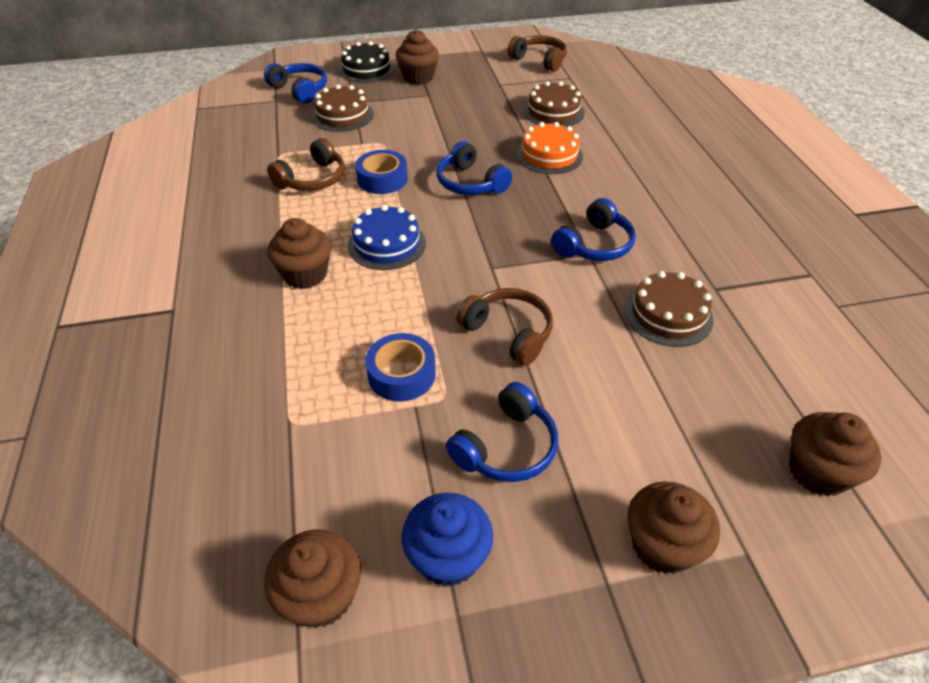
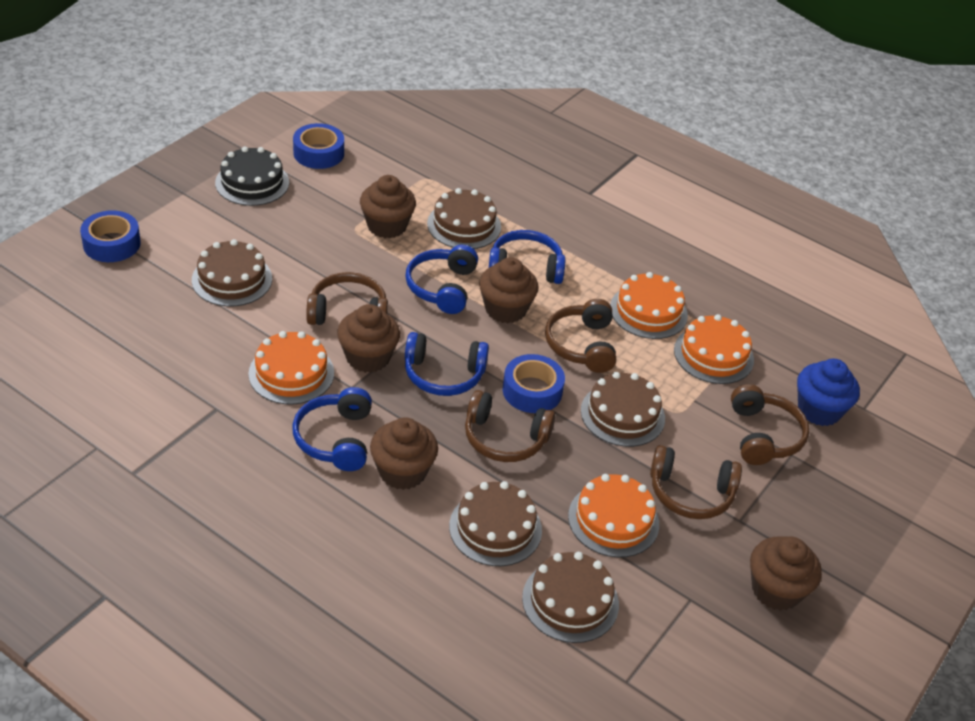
blue cake: [348,205,426,270] = 1 -> none = 0
blue tape: [355,150,408,194] [365,333,436,402] = 2 -> [80,210,141,262] [293,123,344,169] [503,354,565,413] = 3
brown cake: [311,84,374,132] [523,81,585,127] [624,271,714,347] = 3 -> [192,239,272,307] [427,188,501,249] [449,481,542,566] [522,552,619,643] [581,372,665,447] = 5
brown headphones: [267,138,345,191] [456,288,553,366] [508,35,567,72] = 3 -> [306,272,388,325] [465,390,555,462] [545,299,616,373] [650,445,742,519] [731,384,809,465] = 5
orange cake: [516,122,583,174] = 1 -> [248,331,334,405] [568,474,659,558] [610,272,688,339] [674,314,754,384] = 4

